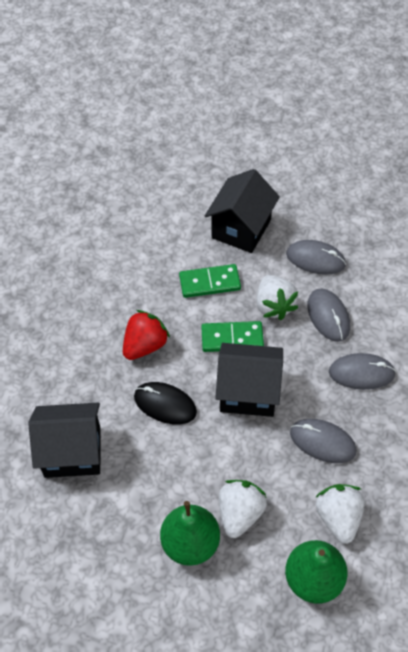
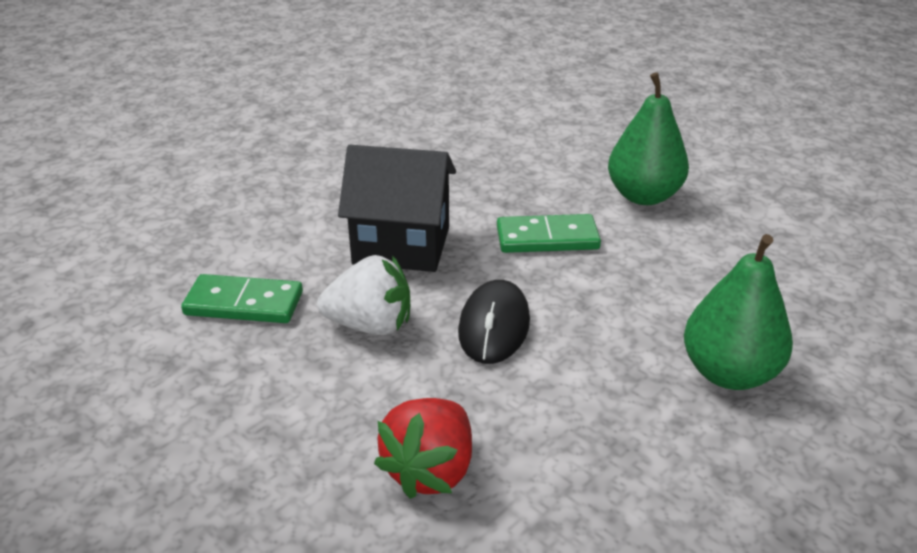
black house: [28,403,100,478] [205,169,280,253] [215,343,283,417] = 3 -> [338,145,456,272] = 1
grey mouse: [286,240,346,275] [290,419,357,463] [307,289,350,342] [329,353,396,390] = 4 -> none = 0
white strawberry: [219,480,267,538] [257,275,298,320] [316,484,365,544] = 3 -> [317,255,410,335] = 1

